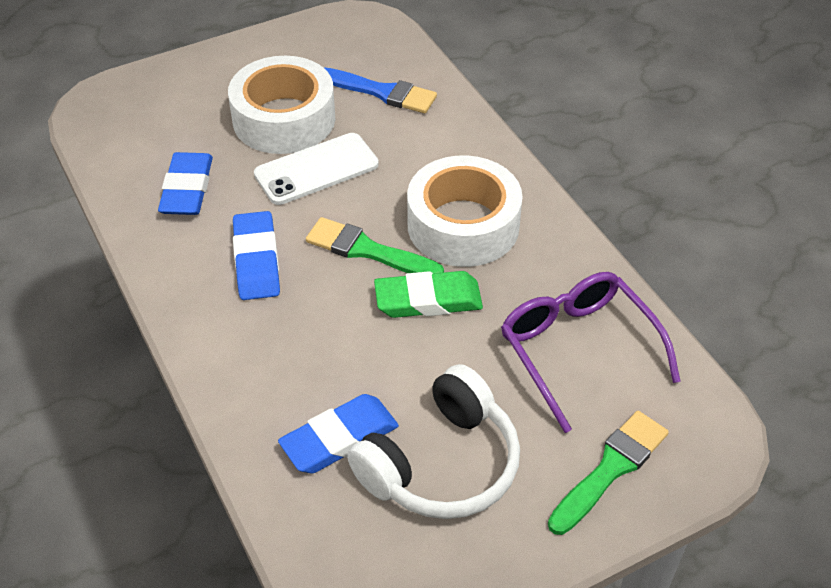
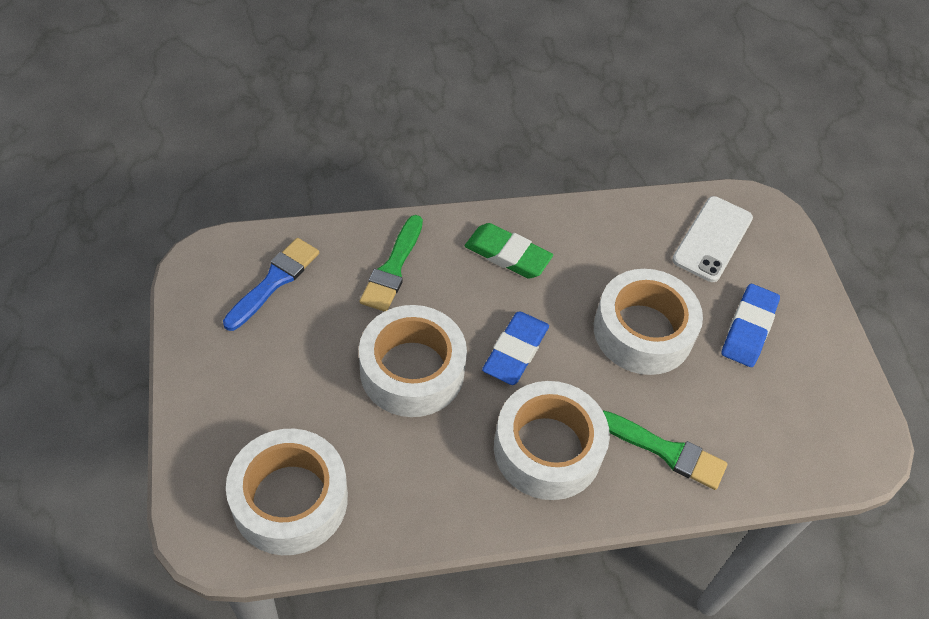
blue eraser: [158,152,213,215] [233,211,280,300] [278,394,399,474] = 3 -> [482,312,549,385] [721,284,780,367] = 2
purple glasses: [501,272,681,433] = 1 -> none = 0
white headphones: [347,364,520,519] = 1 -> none = 0
white tape: [228,56,335,154] [407,155,523,267] = 2 -> [226,429,348,555] [359,305,467,417] [494,381,610,500] [594,269,703,375] = 4

